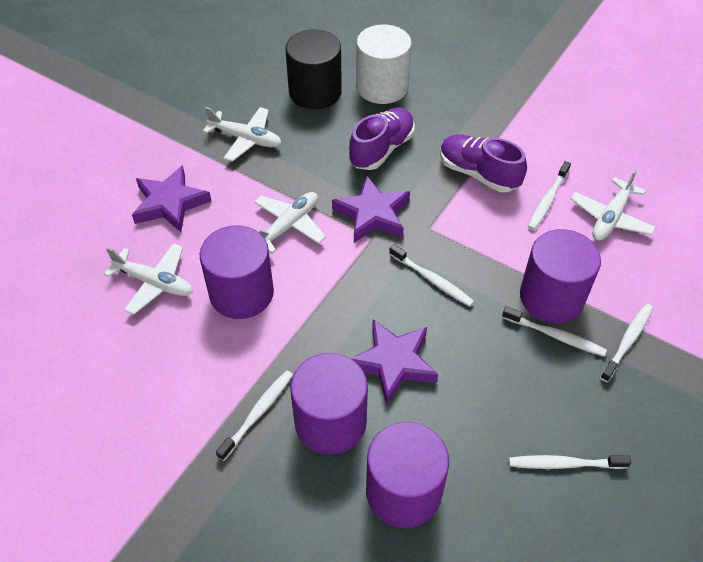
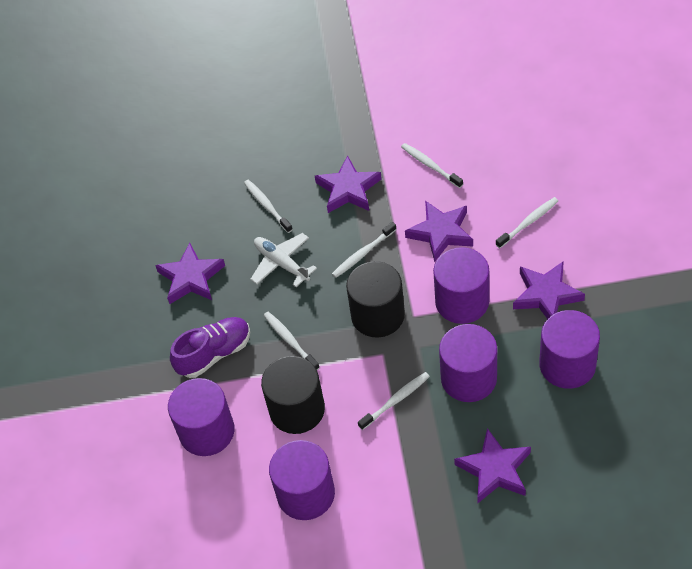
black cylinder: [285,30,342,109] = 1 -> [261,356,325,434] [346,261,405,338] = 2
purple cylinder: [200,225,274,319] [290,353,368,455] [366,422,449,528] [520,229,601,323] = 4 -> [168,378,235,456] [269,440,335,520] [433,247,489,324] [439,324,497,402] [539,310,600,389] = 5
purple shoe: [349,108,415,170] [440,134,527,192] = 2 -> [170,317,250,378] = 1
purple star: [132,165,211,232] [332,176,410,243] [351,319,438,405] = 3 -> [155,242,225,304] [315,155,382,213] [405,201,473,262] [454,428,531,503] [513,261,585,319] = 5
white cylinder: [356,25,412,104] = 1 -> none = 0
white plane: [104,243,193,315] [203,107,281,162] [254,192,326,254] [571,169,656,241] = 4 -> [250,233,317,287] = 1

